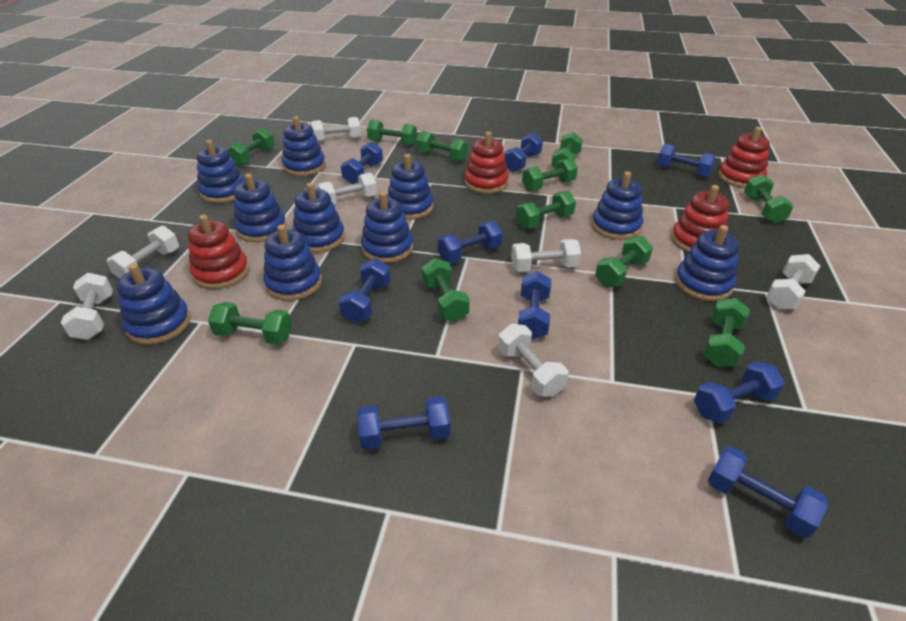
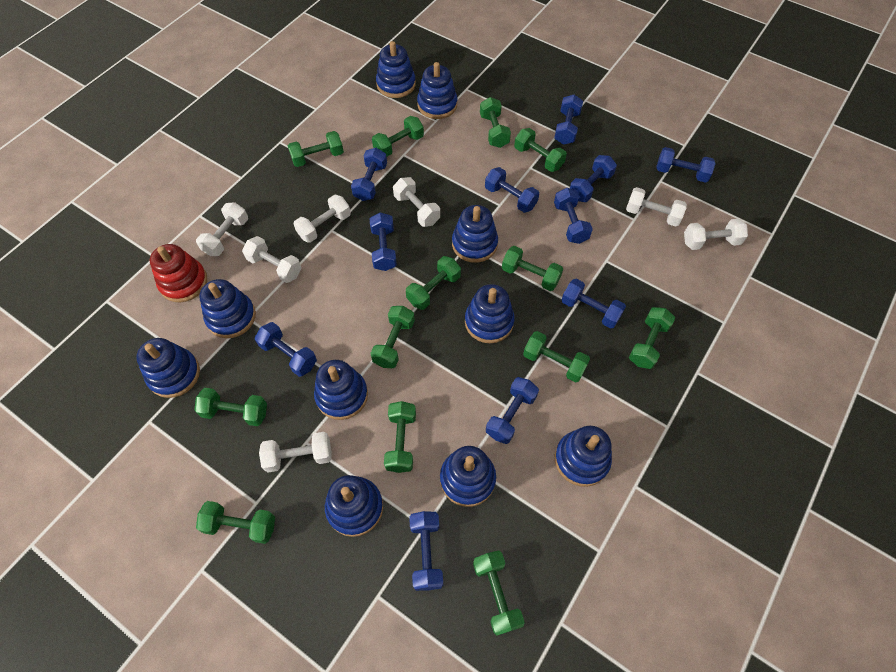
blue dumbbell: [338,258,391,323] [340,142,383,184] [357,396,450,450] [438,221,503,263] [504,133,543,172] [518,271,551,339] [657,144,716,177] [694,361,785,424] [708,446,828,538] = 9 -> [255,322,317,377] [351,148,387,201] [370,212,397,271] [409,511,443,591] [485,167,539,213] [486,377,539,444] [554,95,583,145] [554,188,593,244] [562,279,626,329] [570,155,617,202] [657,147,716,183] = 11
green dumbbell: [208,302,292,345] [226,128,275,167] [367,119,417,146] [417,131,468,162] [422,258,470,322] [516,191,576,229] [522,158,578,191] [551,132,583,169] [595,236,653,287] [703,298,750,367] [744,174,794,224] = 11 -> [194,388,267,426] [196,501,275,544] [288,131,344,167] [370,306,415,368] [372,116,424,157] [384,401,416,473] [406,256,461,310] [473,551,525,636] [480,97,511,148] [502,246,563,291] [514,128,567,172] [523,331,590,382] [629,307,675,369] = 13
red stacking toy: [188,215,249,289] [465,131,509,194] [671,185,729,252] [718,127,770,188] = 4 -> [150,244,207,302] = 1

